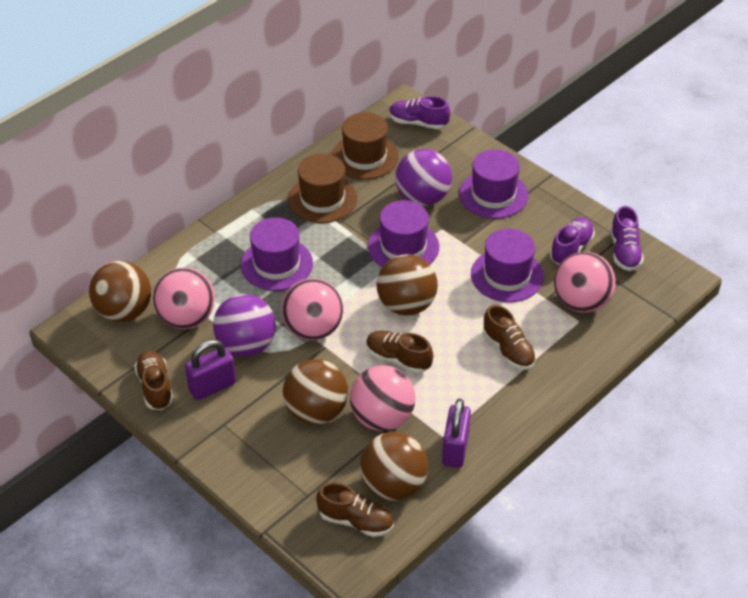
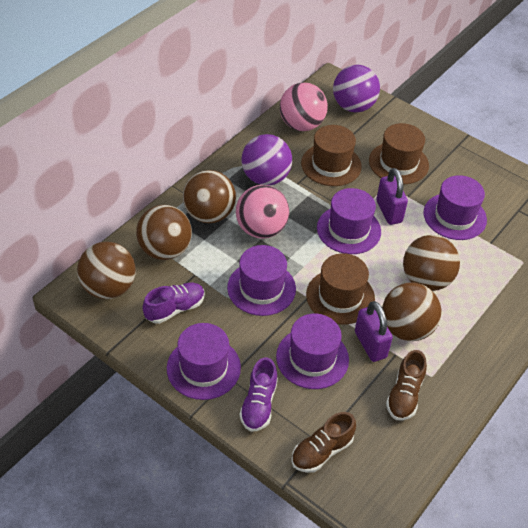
brown ball: [89,261,152,322] [283,359,348,425] [360,432,428,501] [376,254,438,316] = 4 -> [77,242,136,299] [136,205,192,260] [183,170,236,223] [382,283,441,341] [403,235,460,291] = 5
brown hat: [288,154,357,223] [332,112,399,180] = 2 -> [301,125,362,186] [306,253,375,324] [369,123,429,184] = 3
brown shoe: [134,350,173,410] [316,482,394,537] [366,331,433,373] [483,305,536,370] = 4 -> [291,412,356,473] [386,350,427,421] = 2
pink ball: [153,267,215,329] [281,278,343,340] [350,365,415,431] [554,252,616,313] = 4 -> [236,185,289,239] [280,83,328,131] = 2
purple hat: [241,217,313,291] [368,200,439,267] [459,149,528,219] [471,228,544,302] = 4 -> [167,323,241,400] [227,245,296,316] [276,314,349,389] [317,188,381,254] [423,175,487,240] = 5
purple shoe: [389,96,450,129] [550,217,595,265] [610,206,644,271] = 3 -> [142,283,205,324] [239,357,278,432] = 2

